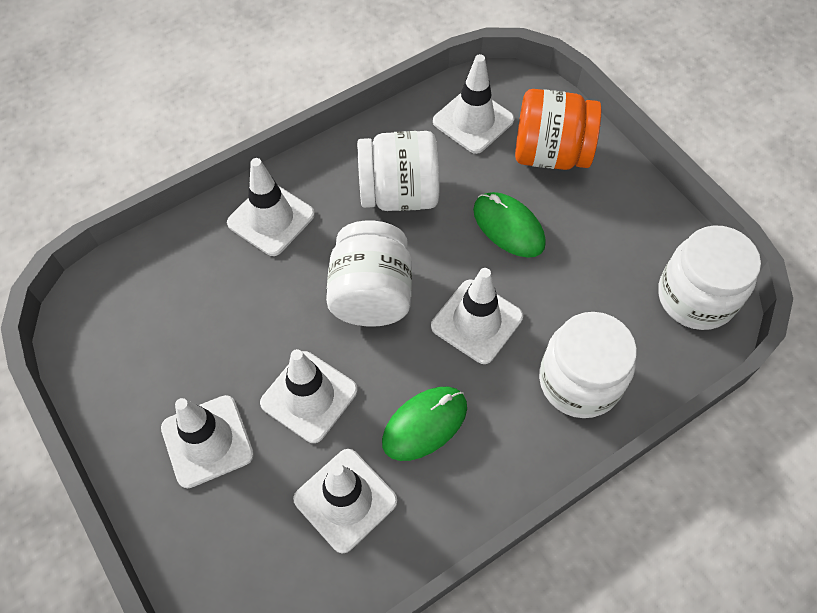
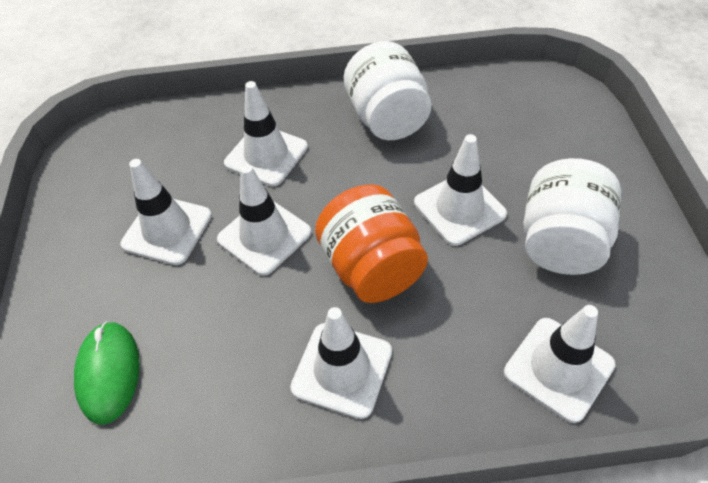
green mouse: [382,387,467,461] [473,192,546,258] = 2 -> [74,322,140,424] = 1
white jar: [326,220,412,327] [357,131,439,211] [539,312,637,418] [658,225,761,330] = 4 -> [344,41,432,140] [523,158,621,275] = 2

